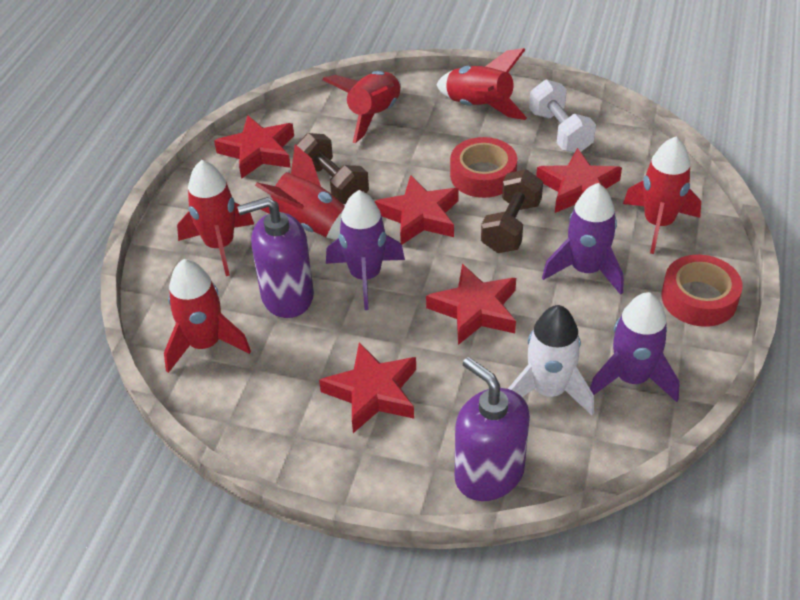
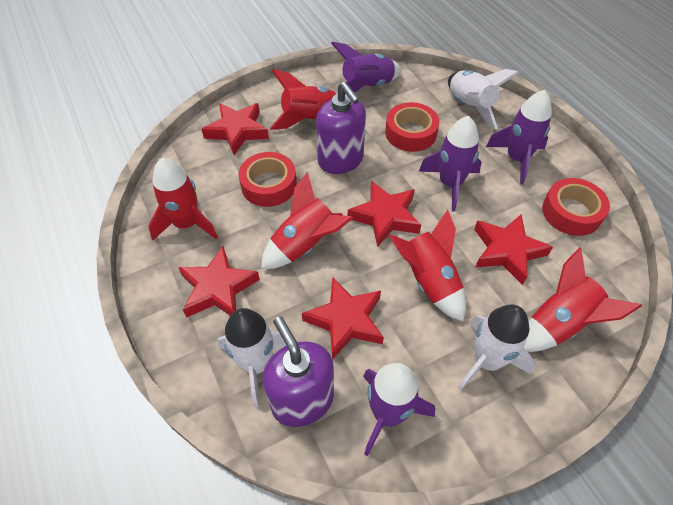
brown dumbbell: [297,133,369,204] [481,169,543,253] = 2 -> none = 0
purple rocket: [326,190,405,310] [542,183,624,295] [590,292,680,402] = 3 -> [331,41,402,93] [363,363,435,456] [419,116,482,212] [486,90,552,185] = 4
red rocket: [164,259,251,373] [177,160,254,276] [255,144,345,240] [323,71,401,143] [437,48,527,120] [623,137,701,254] = 6 -> [148,158,218,241] [261,172,353,269] [270,69,338,130] [390,210,466,322] [524,247,642,352] = 5
red tape: [450,137,517,198] [662,255,743,327] = 2 -> [238,152,297,207] [385,102,439,152] [542,178,610,236] = 3
white dumbbell: [529,79,596,153] = 1 -> none = 0
white rocket: [508,305,594,415] = 1 -> [217,308,287,407] [448,69,519,129] [458,305,535,391] = 3

